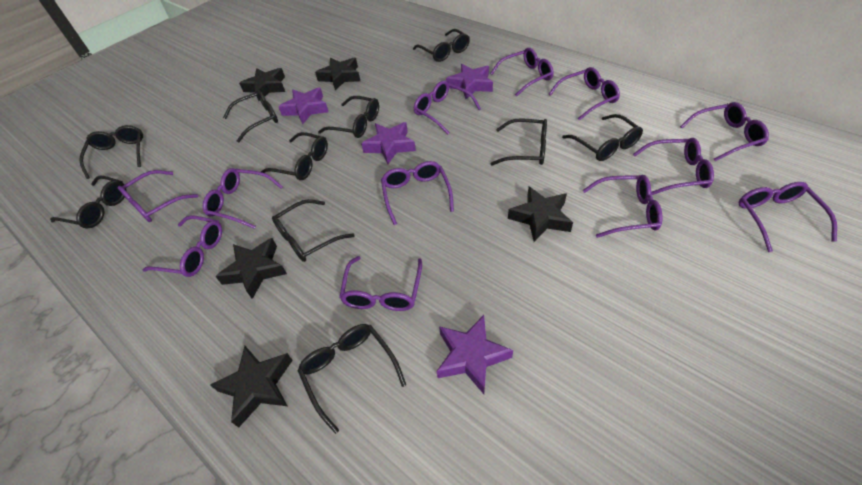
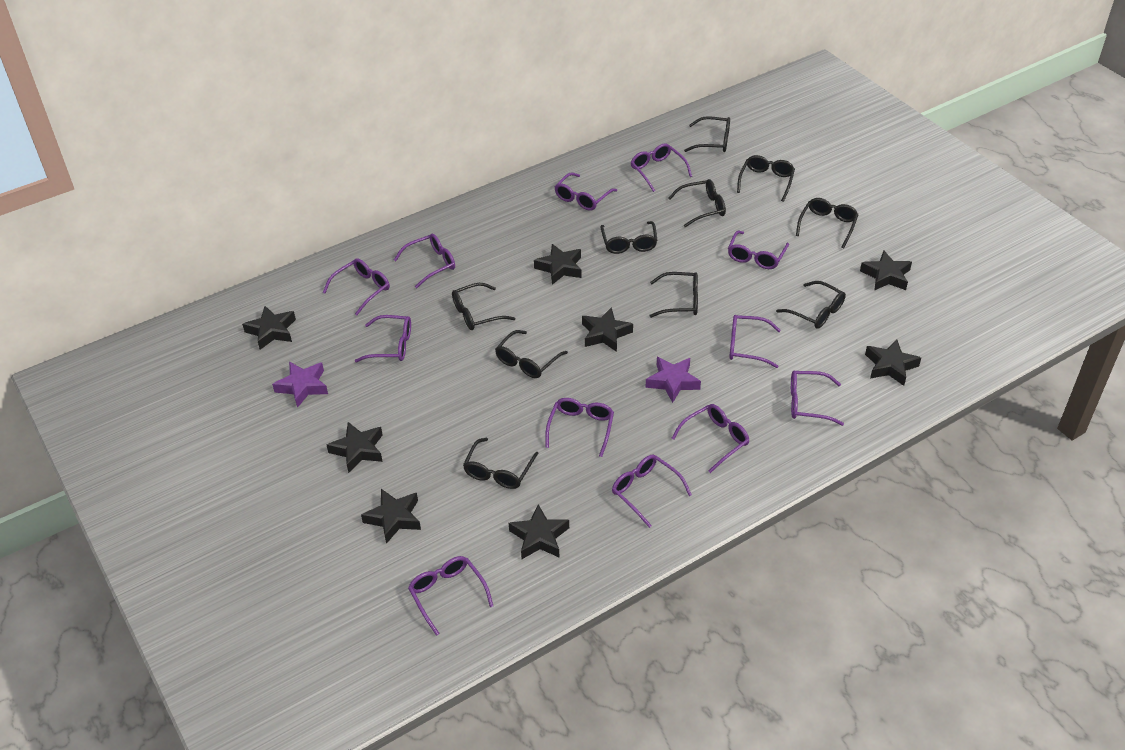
black star: [210,346,293,428] [215,238,287,299] [239,68,285,101] [315,58,360,90] [508,187,573,242] = 5 -> [242,306,296,350] [327,422,383,473] [361,489,421,544] [509,504,569,559] [534,244,582,285] [582,307,633,352] [860,251,912,291] [865,339,921,386] = 8
purple star: [278,87,328,125] [361,122,416,164] [436,315,513,394] [446,64,493,99] = 4 -> [272,362,328,408] [645,357,701,403] = 2

